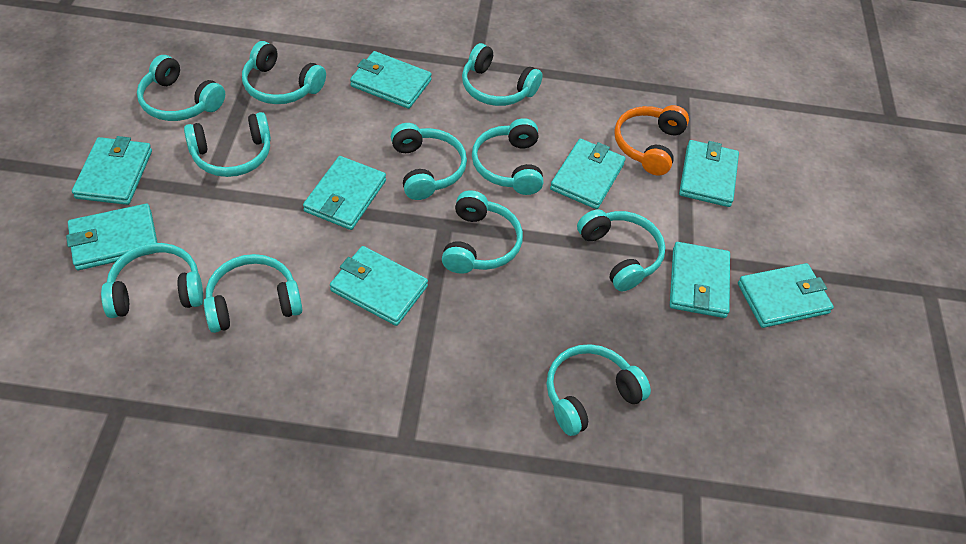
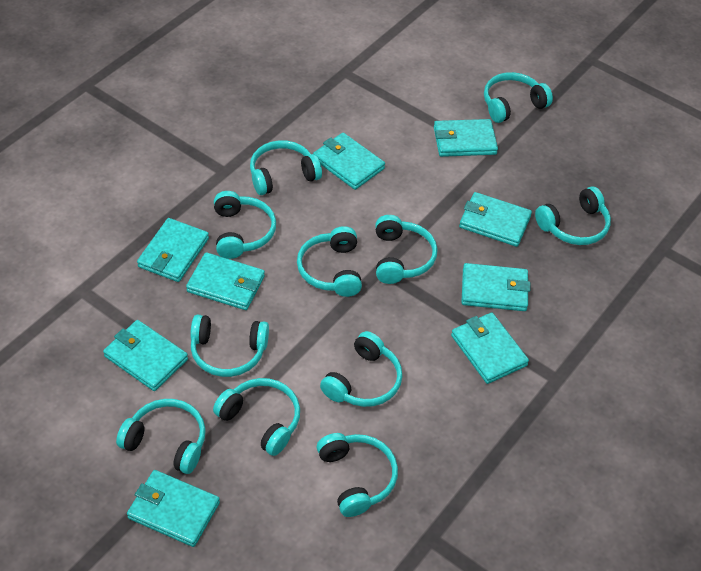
orange headphones: [614,105,689,176] = 1 -> none = 0

